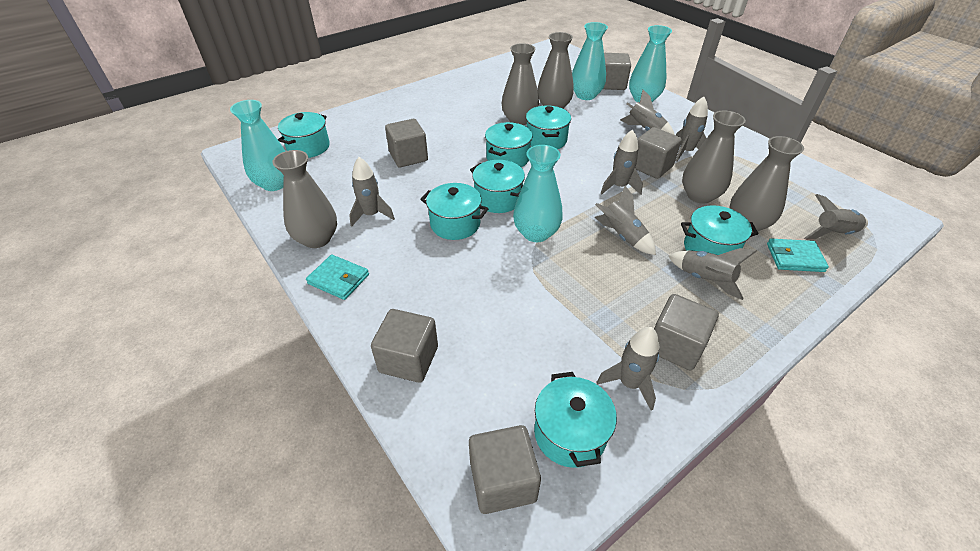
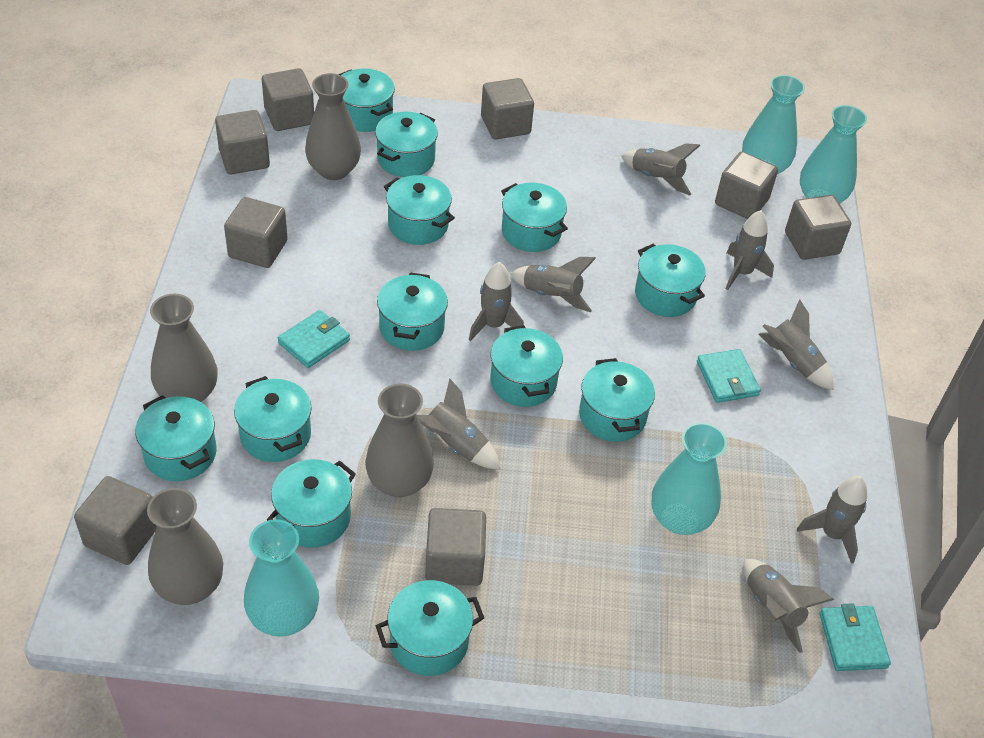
grey cube: [371,309,438,383] [385,119,428,167] [469,425,541,514] [603,53,631,90] [635,127,682,179] [654,294,718,371] = 6 -> [74,476,157,565] [215,110,270,175] [224,197,288,268] [262,68,314,131] [425,508,486,586] [481,78,534,139] [715,151,778,219] [785,195,851,260] = 8
grey vase: [273,150,337,248] [502,43,539,125] [537,32,574,109] [682,110,746,204] [729,136,804,233] = 5 -> [147,488,223,605] [150,294,218,402] [305,73,361,180] [365,383,434,497] = 4
turquoise pot: [278,112,330,158] [420,183,488,240] [470,160,525,213] [485,122,532,167] [526,106,571,149] [534,372,617,468] [681,205,758,255] = 7 -> [135,395,217,481] [234,376,312,462] [267,459,356,548] [338,68,395,132] [375,112,438,177] [376,580,484,676] [377,272,448,351] [384,175,455,245] [490,325,563,407] [501,183,568,252] [579,358,655,442] [635,243,706,317] = 12
turquoise wallet: [306,254,369,300] [767,239,829,272] = 2 -> [278,310,350,368] [697,349,761,403] [820,603,891,671] = 3

